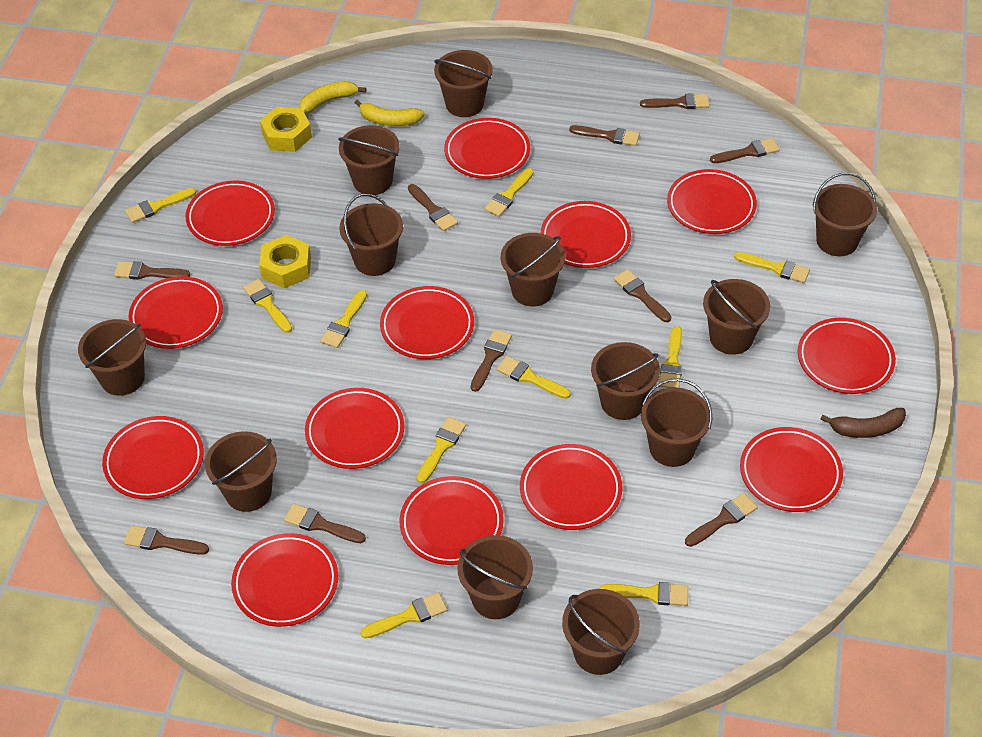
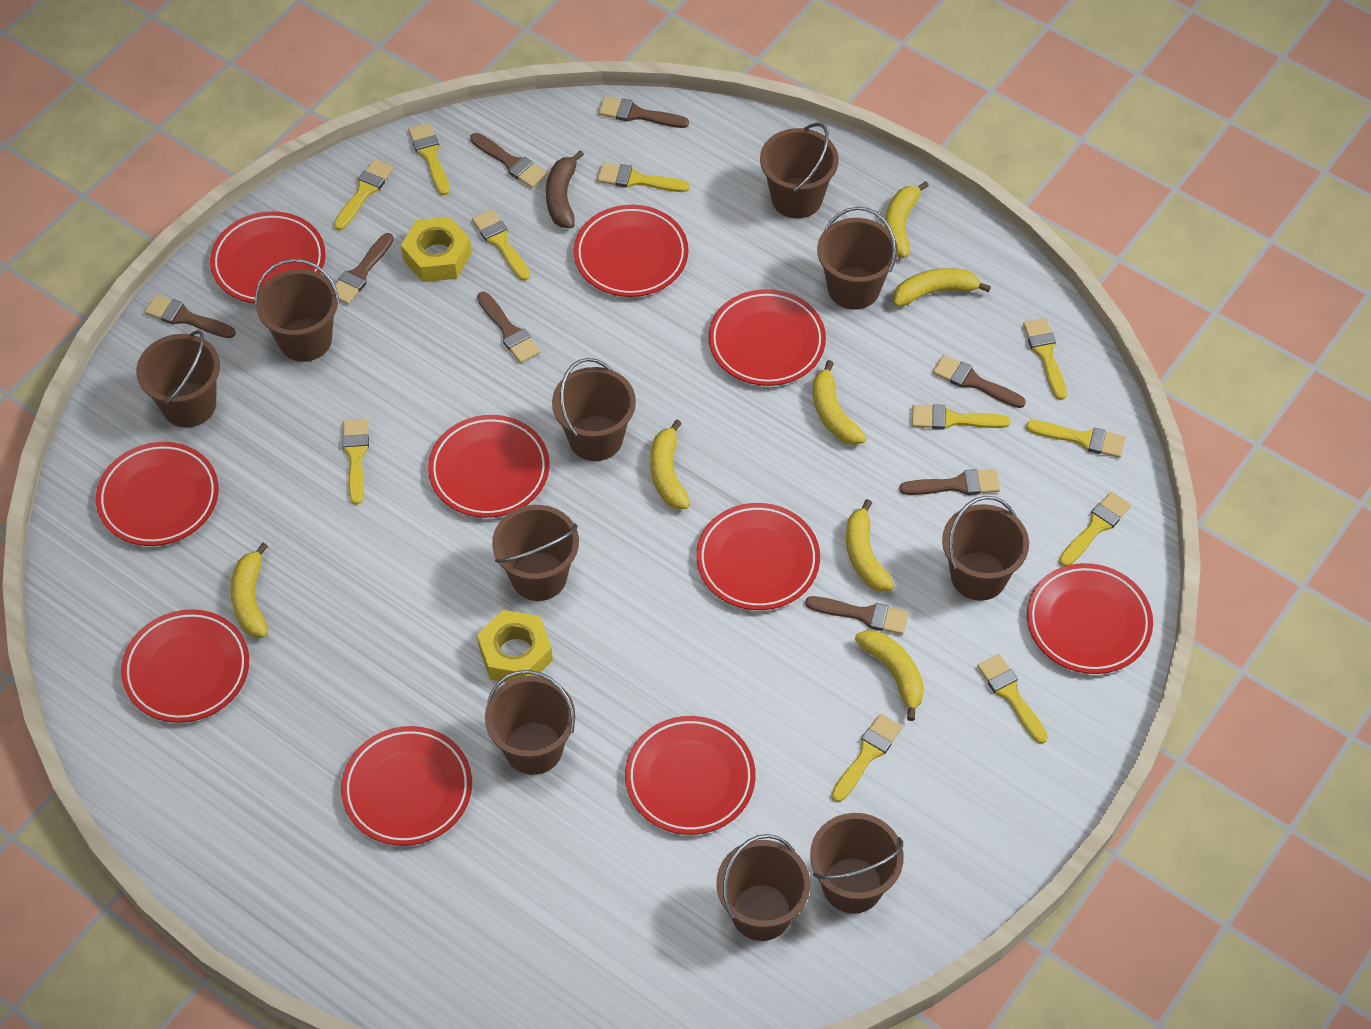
brown brush: [114,261,190,279] [124,525,209,555] [284,504,366,543] [408,184,458,231] [471,329,512,392] [569,125,640,146] [613,269,671,322] [640,93,710,109] [685,493,758,547] [710,138,780,163] = 10 -> [144,294,236,338] [335,233,394,304] [470,133,547,188] [477,292,540,363] [598,96,689,128] [805,596,909,634] [899,469,1000,495] [933,355,1026,408] = 8
brown bucket: [78,319,146,396] [205,431,277,512] [338,125,400,195] [339,194,403,276] [434,50,493,117] [457,535,533,619] [501,233,565,306] [562,589,640,675] [591,342,660,420] [641,378,712,467] [703,279,770,355] [813,173,877,256] = 12 -> [136,330,220,427] [255,259,340,362] [485,670,575,775] [492,505,579,601] [552,358,636,461] [717,834,810,941] [760,123,838,218] [810,813,904,914] [817,207,898,309] [942,496,1029,601] = 10
red plate: [102,416,204,499] [128,276,223,349] [185,181,275,246] [231,533,338,627] [305,388,404,469] [380,286,474,359] [400,476,504,565] [444,118,530,179] [520,444,622,530] [541,201,631,268] [667,169,757,234] [740,427,843,512] [798,318,896,394] = 13 -> [96,442,219,546] [121,609,249,723] [210,211,326,304] [341,726,472,846] [428,415,549,518] [574,205,689,297] [625,716,756,835] [696,503,820,610] [708,289,826,386] [1027,563,1153,674] = 10
yellow banana: [299,81,367,114] [355,100,425,126] = 2 -> [231,543,268,637] [650,420,690,509] [813,360,867,445] [846,499,894,592] [855,630,924,721] [884,181,929,258] [893,268,991,307] = 7
yellow brush: [125,188,196,223] [243,279,292,333] [320,290,367,348] [360,592,447,639] [417,417,466,483] [484,168,533,217] [497,356,571,399] [600,582,688,606] [659,326,682,388] [734,252,810,283] = 10 -> [334,159,394,231] [342,418,369,505] [408,123,450,195] [472,209,530,281] [597,162,690,192] [831,714,902,802] [912,404,1011,430] [977,654,1048,744] [1023,318,1067,400] [1026,420,1126,458] [1059,491,1131,567] = 11

